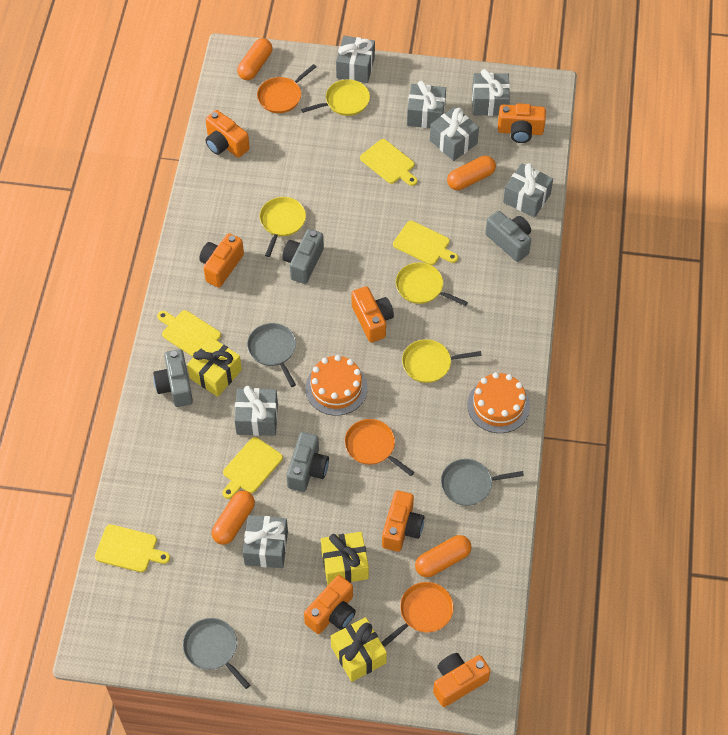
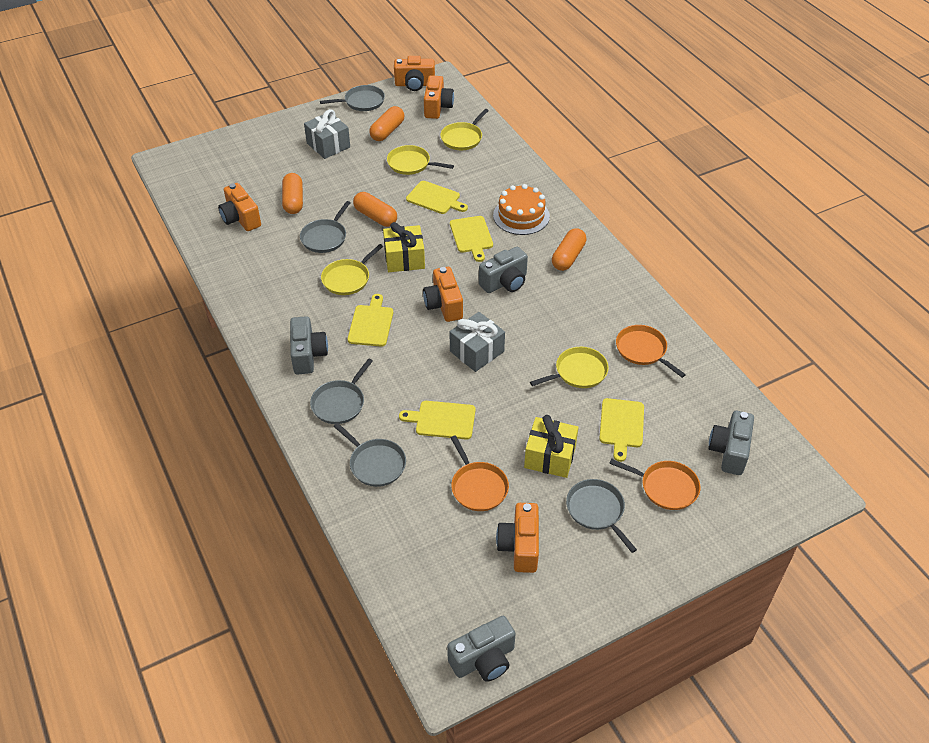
grey gift: [234,386,278,436] [243,515,288,568] [336,36,375,83] [407,81,446,128] [430,107,479,161] [472,69,510,116] [503,163,553,218] = 7 -> [304,109,350,159] [450,312,505,372] = 2
grey pan: [183,618,250,689] [247,323,296,387] [441,459,524,506] = 3 -> [300,201,351,253] [310,358,373,424] [320,85,385,111] [333,423,406,487] [566,479,637,553] = 5
orange cake: [305,355,368,416] [467,372,530,433] = 2 -> [493,184,550,235] = 1
orange camera: [199,233,244,288] [205,110,250,158] [304,575,356,634] [352,286,394,343] [382,490,425,552] [433,653,491,707] [498,103,546,143] = 7 -> [218,183,261,231] [394,56,435,91] [423,267,463,322] [424,75,454,119] [496,503,539,573] = 5
yellow gift: [187,337,242,397] [321,532,369,585] [331,617,387,682] = 3 -> [383,222,425,272] [524,415,579,478] = 2

